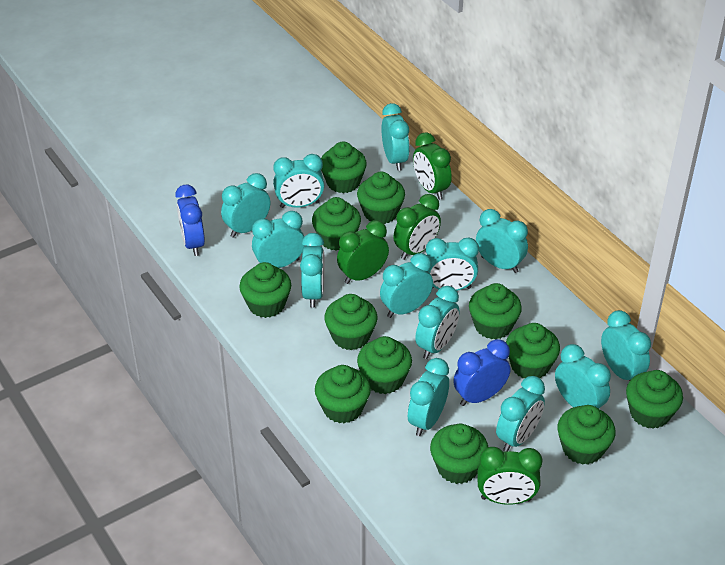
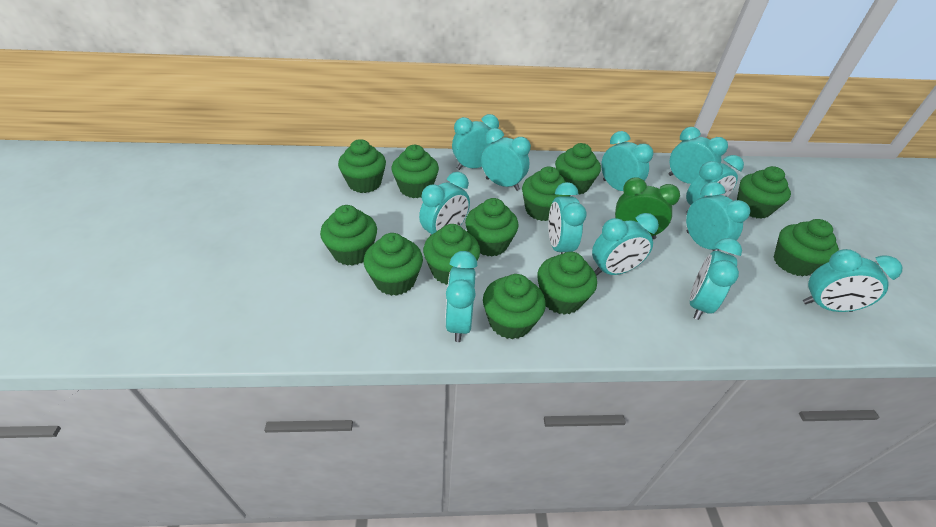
blue clock: [175,185,205,256] [453,339,510,406] = 2 -> none = 0
green clock: [337,220,389,284] [393,194,441,260] [413,132,452,200] [477,447,543,505] = 4 -> [615,177,680,239] = 1
turquoise clock: [221,173,270,238] [252,211,305,268] [273,154,324,208] [300,233,325,308] [380,253,433,318] [381,103,410,171] [408,358,449,436] [415,286,459,359] [426,238,479,291] [476,209,528,273] [496,376,545,451] [555,344,611,409] [601,310,651,381] = 13 -> [419,172,470,236] [445,251,477,342] [452,114,499,170] [481,128,531,191] [548,182,587,254] [592,213,659,276] [601,131,653,191] [668,127,728,184] [686,155,744,212] [686,182,750,251] [690,238,742,320] [803,249,902,312] = 12

